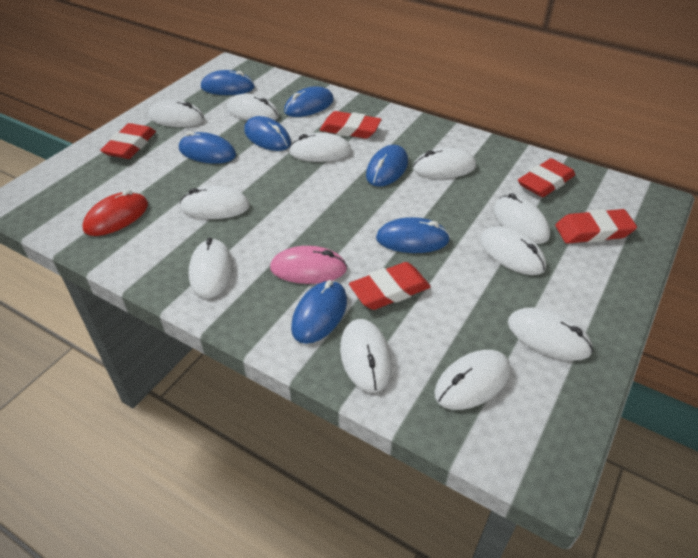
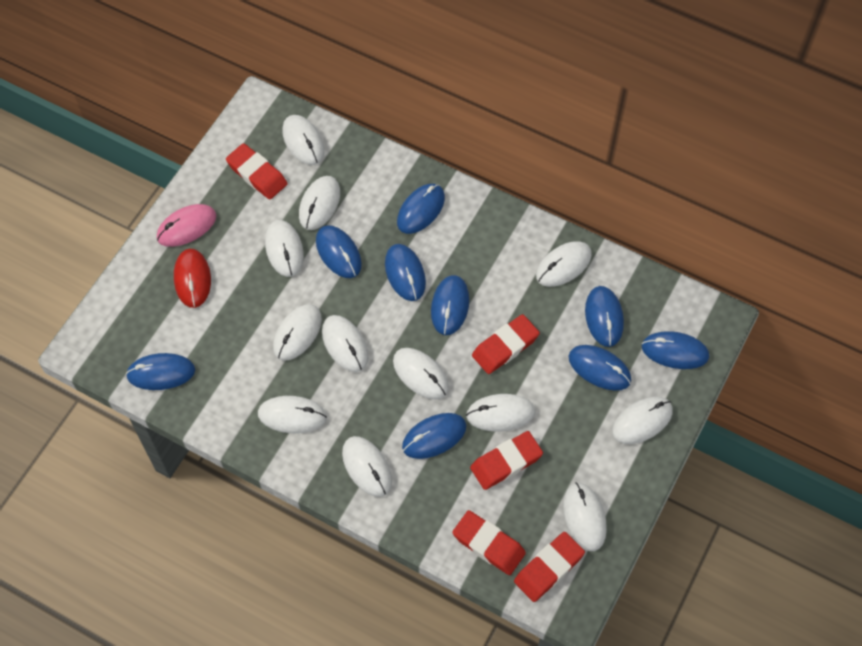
blue mouse: [179,131,236,164] [201,70,255,95] [244,116,291,151] [284,86,334,117] [291,280,347,344] [366,145,408,187] [376,217,450,253] = 7 -> [126,353,195,390] [316,225,362,278] [385,244,426,301] [397,184,445,234] [402,413,467,459] [431,275,469,335] [569,345,631,391] [585,286,624,347] [642,331,709,369] = 9
white mouse: [148,99,204,127] [179,186,250,219] [189,237,233,298] [227,94,279,121] [289,132,352,162] [340,319,392,393] [413,148,476,178] [434,350,510,410] [480,226,546,275] [493,193,550,244] [508,308,593,361] = 11 -> [258,396,327,433] [265,220,304,277] [273,304,322,361] [282,115,324,165] [299,176,340,230] [322,315,368,372] [342,436,392,497] [393,348,449,399] [466,394,535,432] [536,241,592,287] [563,482,607,551] [612,397,673,444] = 12

